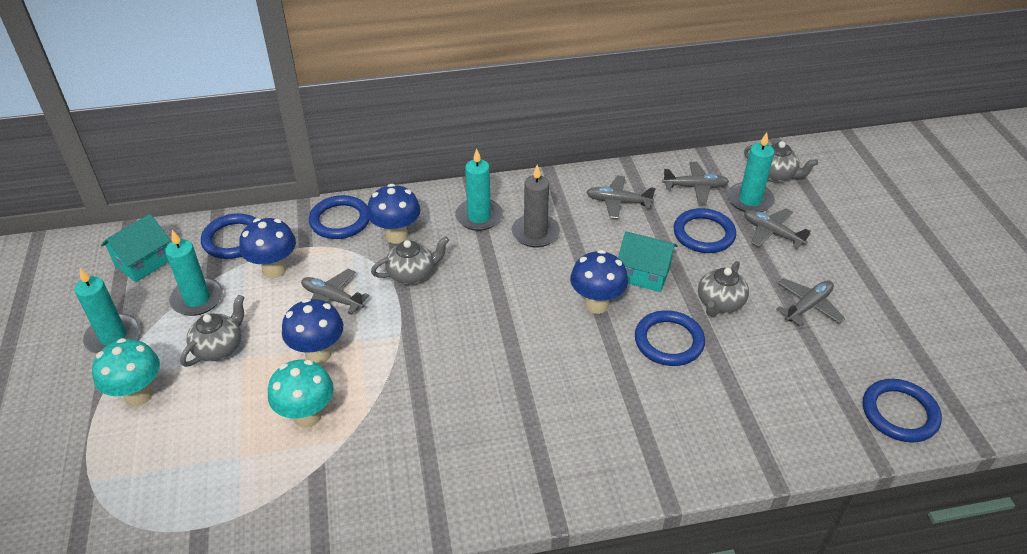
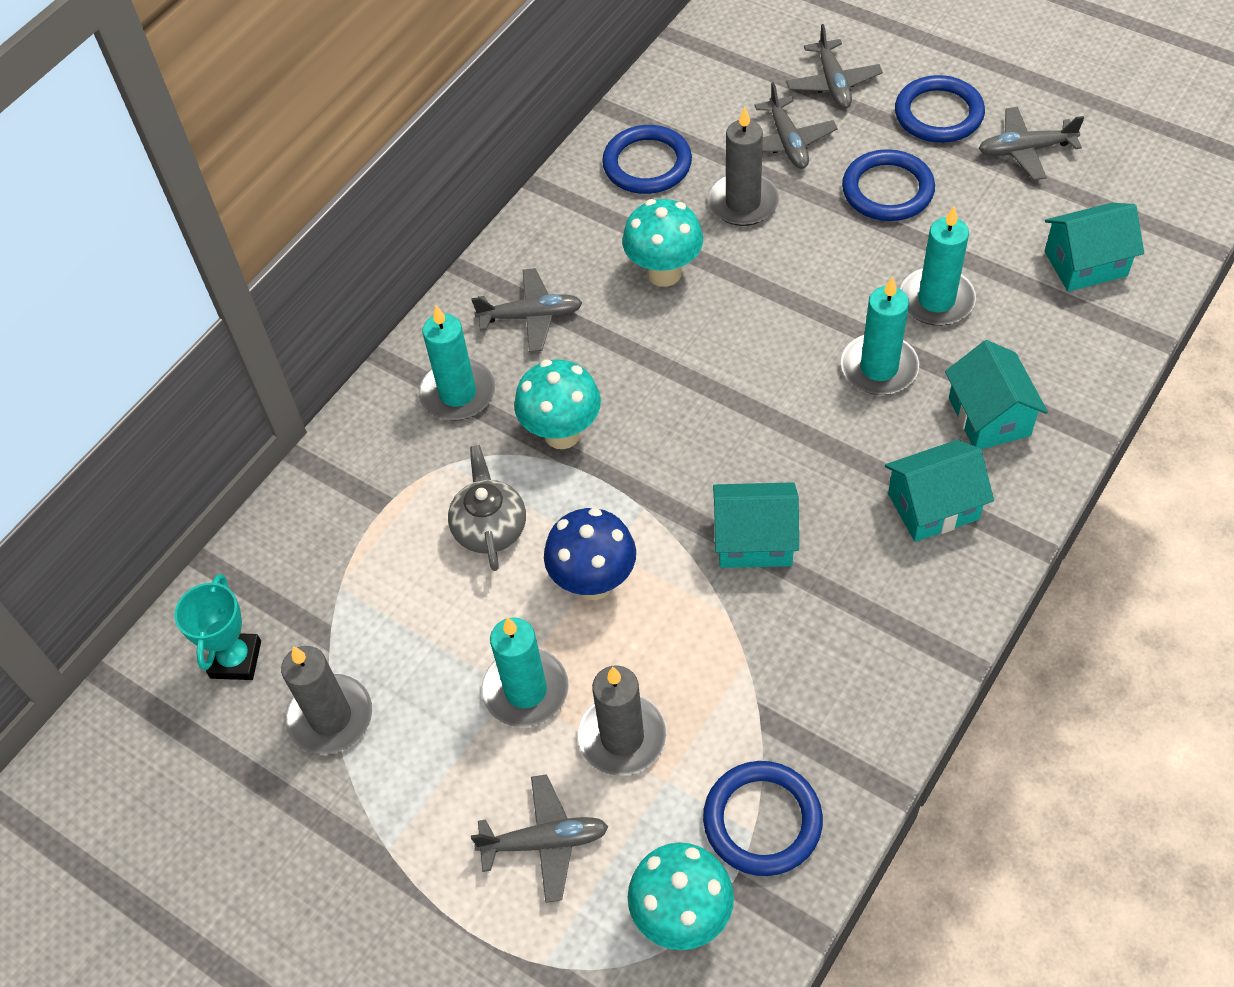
blue mushroom: [239,218,296,278] [282,298,343,364] [367,184,420,244] [570,250,628,314] = 4 -> [544,508,636,600] = 1
blue ring: [201,213,257,259] [309,195,369,239] [635,310,705,366] [673,208,736,253] [863,379,942,442] = 5 -> [602,125,692,194] [703,761,823,876] [842,149,935,221] [895,75,985,143] = 4
grey candle: [512,165,560,248] = 1 -> [281,646,372,755] [578,665,667,776] [707,107,779,226] = 3
grey teapot: [180,295,245,367] [371,236,449,285] [698,261,749,316] [744,141,818,182] = 4 -> [448,445,526,571] = 1
turquoise house: [101,214,171,282] [618,231,678,292] = 2 -> [713,482,799,568] [885,440,994,542] [945,340,1048,449] [1045,203,1144,292] = 4
turquoise mushroom: [92,338,160,406] [268,360,334,428] = 2 -> [514,359,601,449] [622,199,703,287] [628,842,734,950] = 3
turquoise trophy: none = 0 -> [174,574,261,680] = 1

